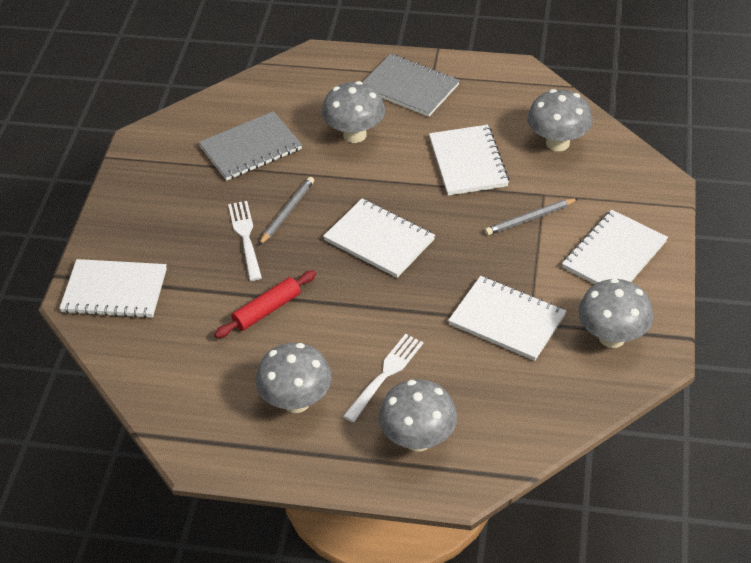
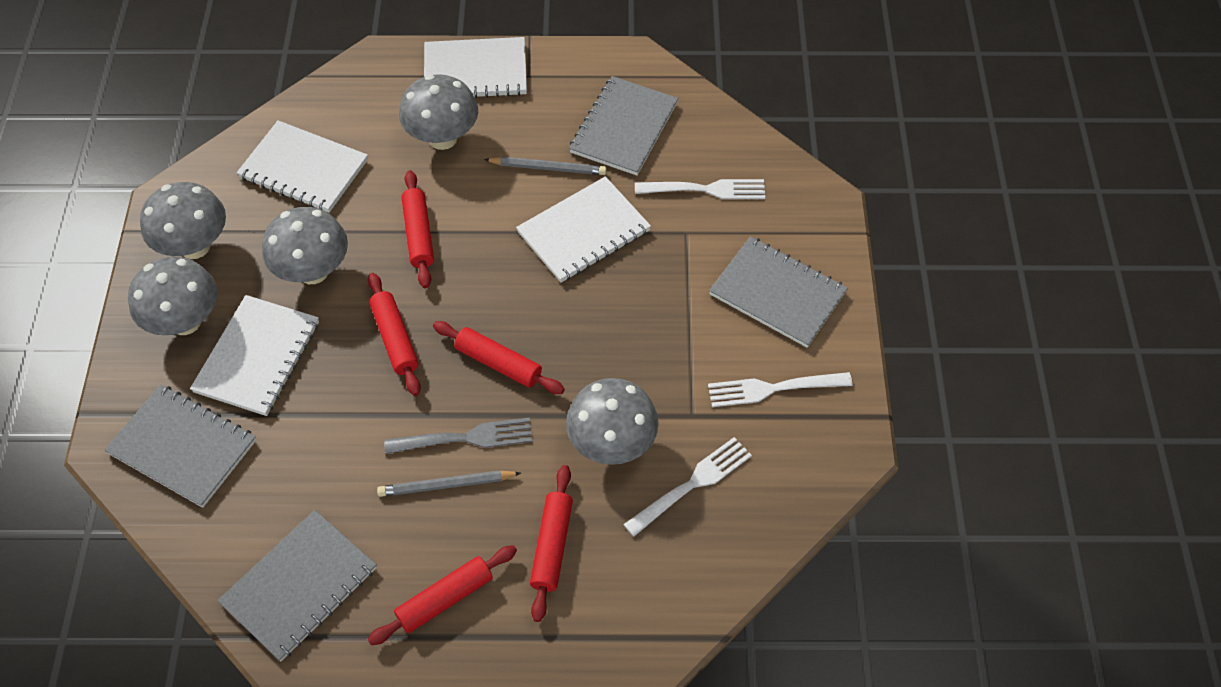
grey fork: none = 0 -> [384,417,533,454] = 1
grey notebook: [199,111,302,181] [362,54,460,117] = 2 -> [104,384,256,508] [218,510,377,661] [569,76,679,176] [709,236,848,347] = 4
red rolling pin: [214,270,316,338] = 1 -> [368,273,421,396] [368,545,517,645] [401,170,434,288] [433,321,565,394] [530,465,573,622] = 5
white fork: [228,201,262,281] [343,334,423,422] = 2 -> [623,437,752,537] [635,179,765,199] [708,372,853,407] = 3
white notebook: [59,259,167,318] [323,199,435,278] [429,125,509,196] [448,276,566,361] [562,210,668,284] = 5 -> [190,295,319,416] [237,120,368,213] [424,37,527,98] [516,176,651,283] = 4

